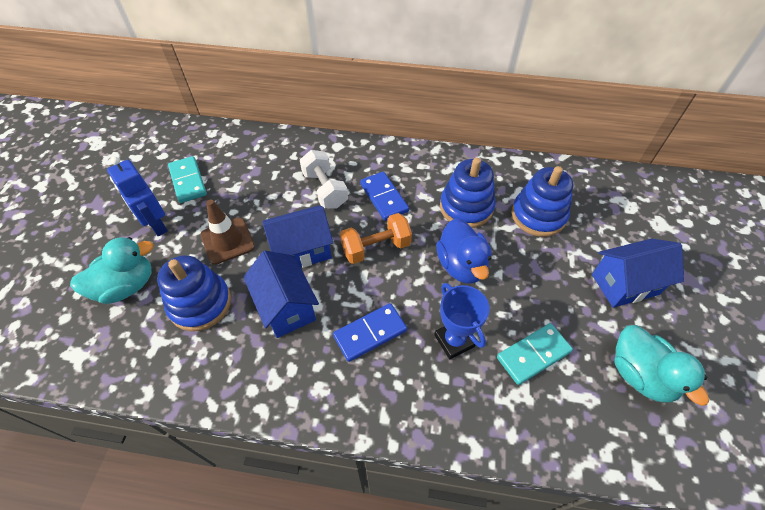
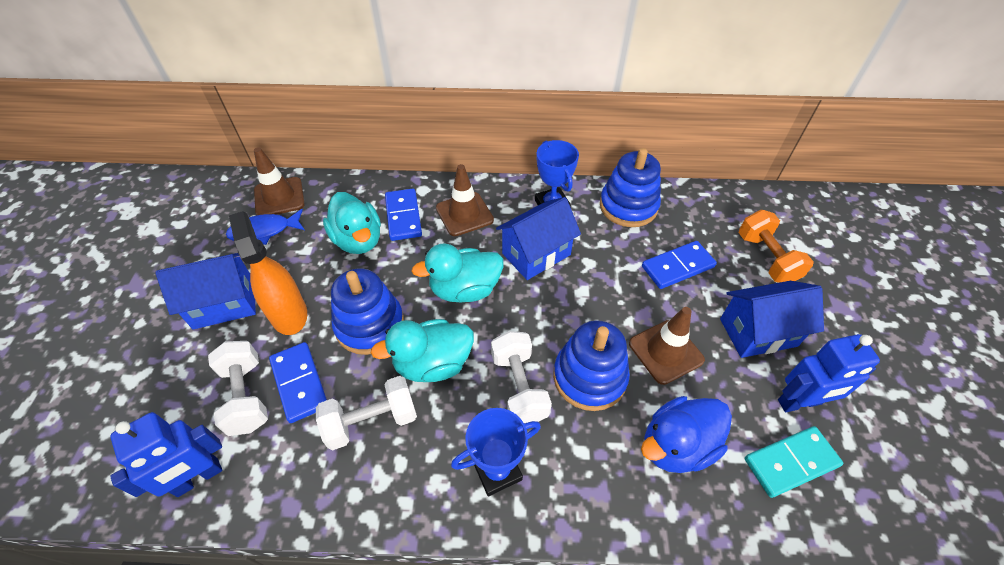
blue domino: [333,303,407,362] [360,172,409,221] = 2 -> [269,342,327,423] [385,189,422,241] [642,241,717,289] = 3
blue fish: none = 0 -> [226,209,305,245] = 1
blue robot: [107,157,168,236] = 1 -> [110,412,222,497] [778,334,880,412] = 2
blue trophy: [434,283,490,359] = 1 -> [451,408,541,496] [535,140,579,207] = 2
brown traffic cone: [200,200,255,265] = 1 -> [254,147,305,215] [436,164,494,236] [629,307,705,385] = 3
orange spray bottle: none = 0 -> [229,211,307,335] = 1
turquoise domino: [168,156,207,203] [497,323,573,385] = 2 -> [745,426,843,498] = 1
turquoise duck: [70,237,153,304] [614,325,709,406] = 2 -> [323,192,381,254] [371,319,474,382] [411,243,504,303] = 3
white dumbbell: [300,150,348,209] = 1 -> [208,341,268,436] [316,376,417,450] [491,331,552,423] = 3

